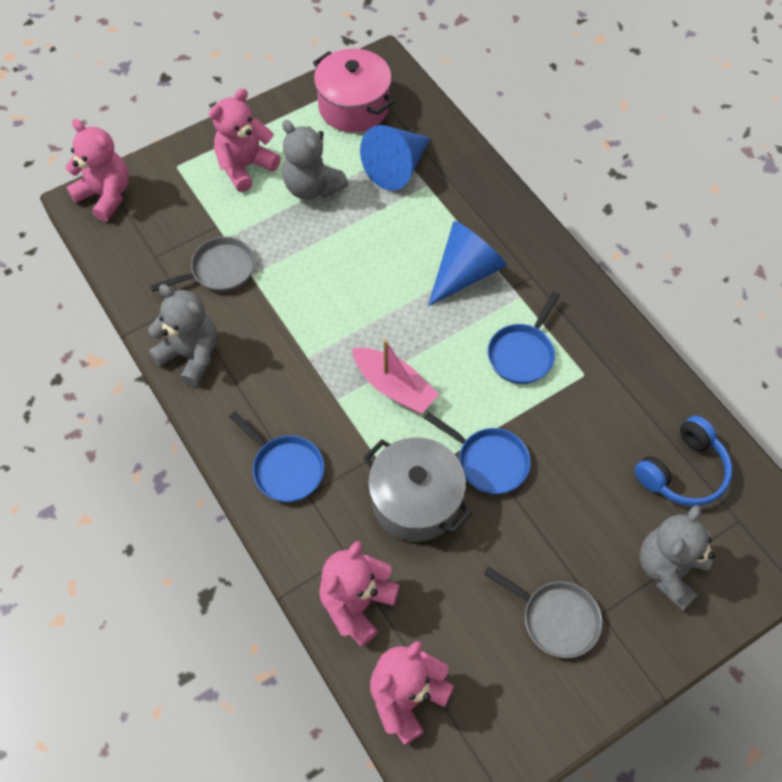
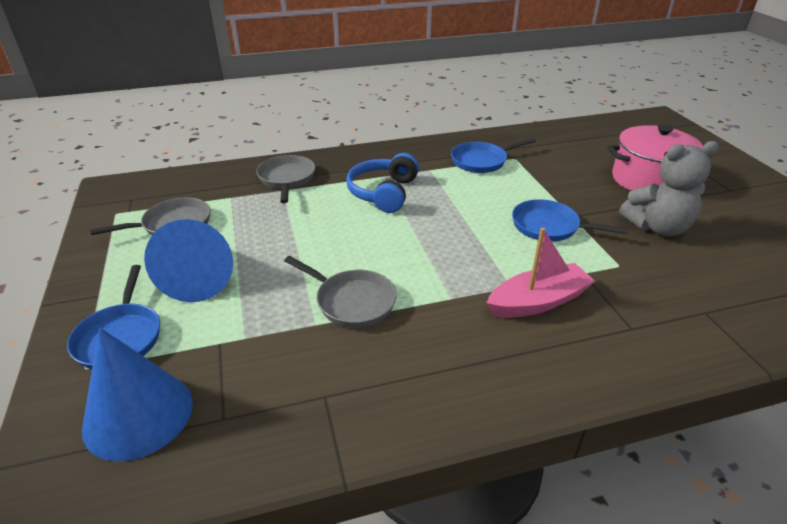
grey pan: [150,237,255,292] [484,567,602,658] = 2 -> [90,198,211,235] [256,155,315,203] [284,256,397,328] = 3
grey pot: [363,437,472,542] = 1 -> none = 0
grey teddy bear: [148,284,217,386] [282,120,348,200] [640,505,715,611] = 3 -> [619,141,719,236] = 1
pink teddy bear: [65,119,129,222] [209,88,281,192] [319,541,400,647] [370,641,454,745] = 4 -> none = 0

